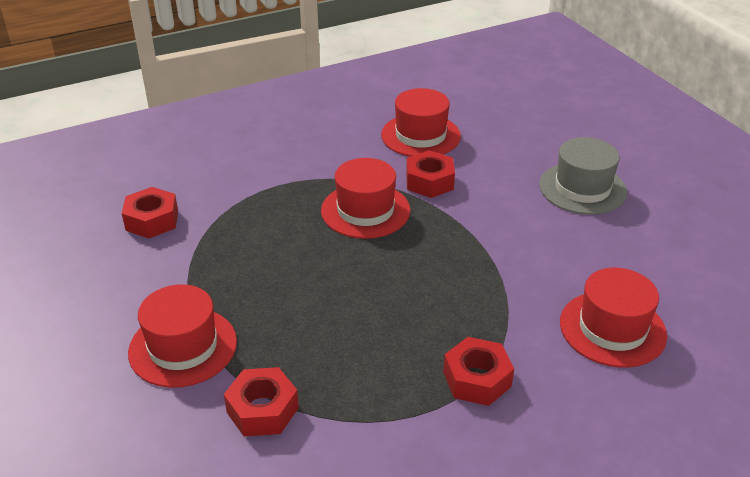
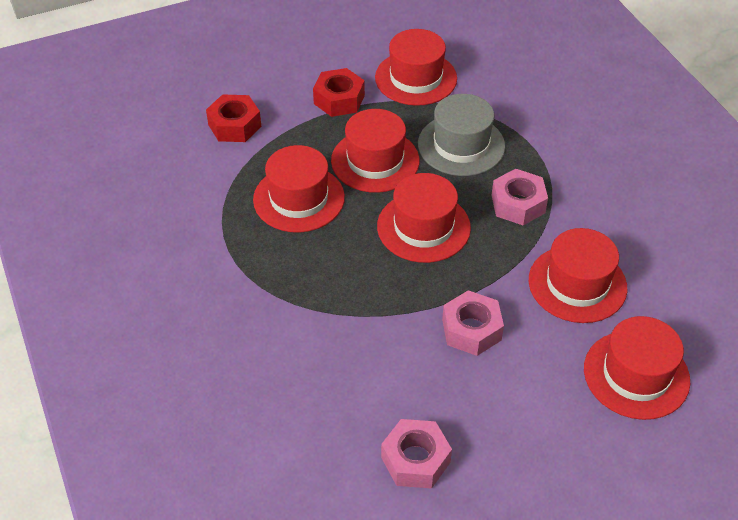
pink nut: none = 0 -> [381,419,452,489] [442,290,504,356] [491,169,548,225] = 3
red hat: [128,284,237,388] [321,158,410,239] [381,88,461,157] [560,268,667,368] = 4 -> [253,145,345,233] [331,109,420,193] [375,29,457,106] [377,173,471,263] [529,228,628,323] [584,316,690,420] = 6
red nut: [122,187,178,238] [224,367,299,436] [406,150,455,198] [443,337,514,406] = 4 -> [206,94,261,142] [313,68,365,117] = 2

